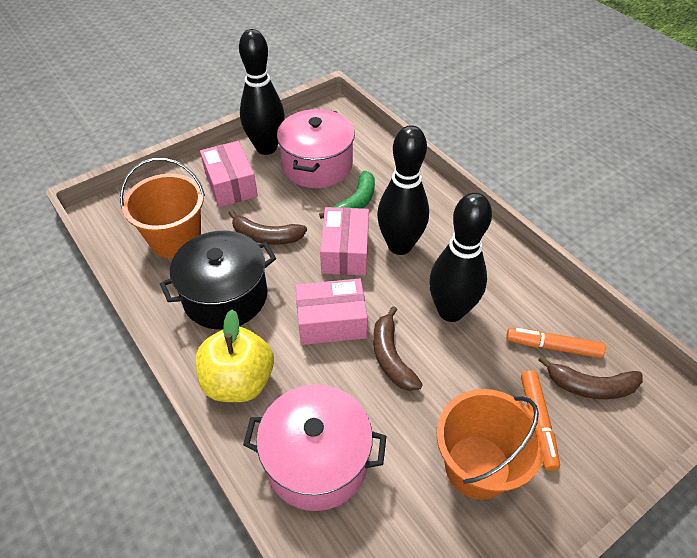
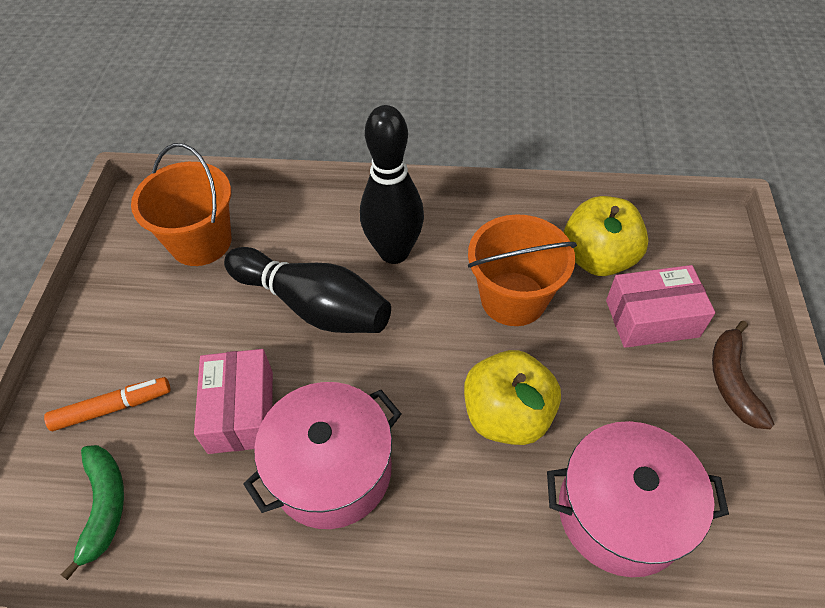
black bowling pin: [239,29,285,155] [377,125,429,255] [429,193,492,322] = 3 -> [224,247,391,333] [360,105,424,264] = 2
black pot: [160,231,276,330] = 1 -> none = 0
brown banana: [229,210,307,245] [373,306,423,391] [539,356,643,399] = 3 -> [712,321,774,429] = 1
orange marker: [506,328,605,358] [521,370,560,471] = 2 -> [44,377,170,431] = 1
pink box: [200,141,258,207] [295,278,368,345] [320,207,369,275] = 3 -> [194,349,273,454] [606,265,715,348] = 2
yellow apple: [195,309,274,402] = 1 -> [464,350,561,445] [563,196,649,276] = 2

